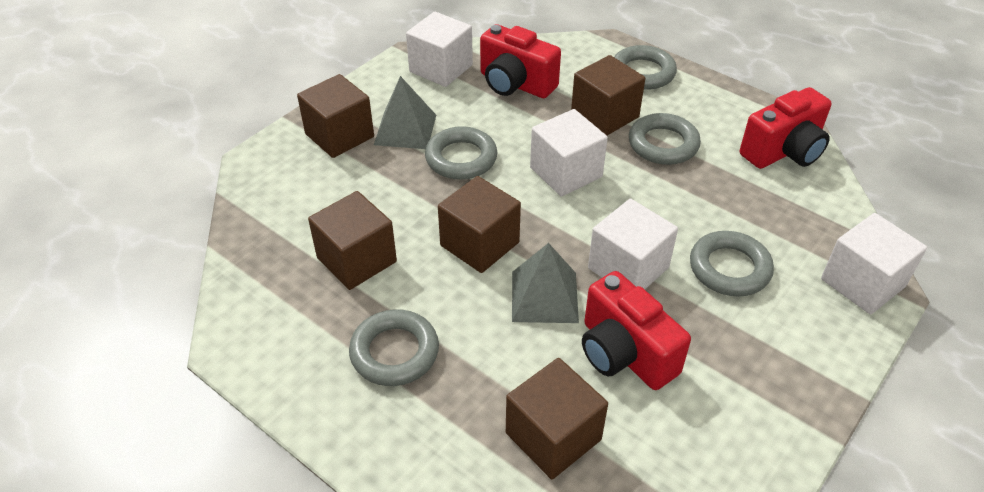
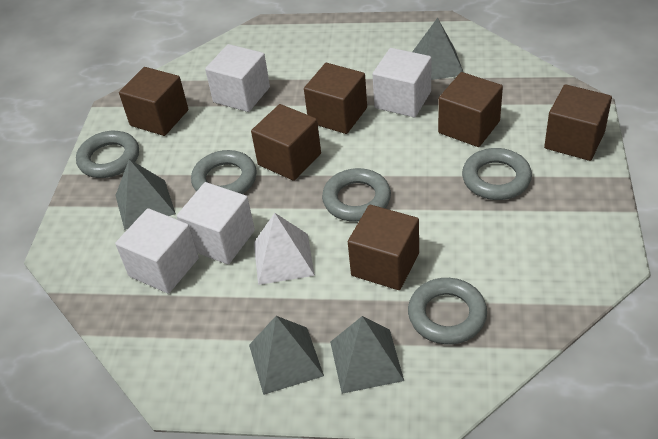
brown cube: [297,74,374,158] [308,191,397,290] [438,176,521,273] [506,358,608,479] [571,55,645,135] = 5 -> [119,67,188,136] [251,104,321,181] [304,63,367,134] [348,205,419,290] [438,72,503,147] [544,84,612,161] = 6
grey pyramid: [374,76,436,149] [512,243,579,323] = 2 -> [115,159,176,230] [249,316,324,395] [330,316,404,394] [412,18,463,80] = 4
red camera: [480,24,561,98] [582,271,691,390] [740,87,831,169] = 3 -> none = 0
white pyramid: none = 0 -> [254,213,315,285] = 1

